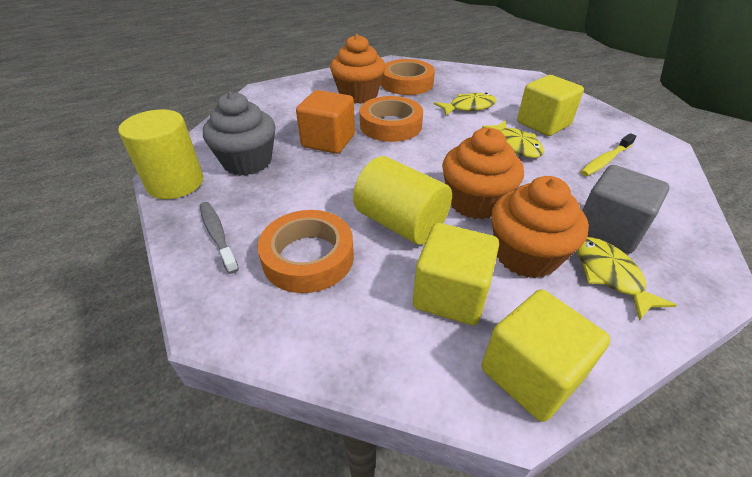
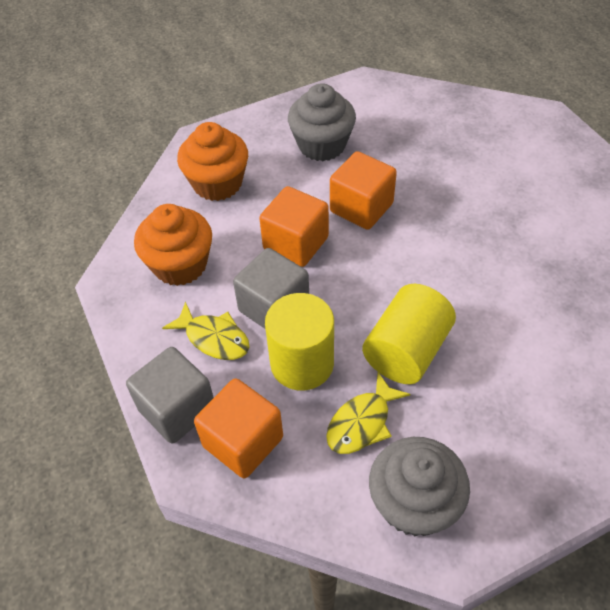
grey cube: [582,165,670,254] = 1 -> [126,347,214,444] [233,248,309,329] = 2
grey cupcake: [203,92,275,176] = 1 -> [288,83,356,161] [369,437,470,536] = 2
grey toothbrush: [200,202,239,274] = 1 -> none = 0
orange cube: [296,90,355,154] = 1 -> [194,378,283,478] [259,186,329,267] [330,151,397,230] = 3
orange cupcake: [330,34,385,104] [442,128,524,219] [491,176,589,278] = 3 -> [134,204,212,286] [177,122,248,201] = 2
orange tape: [257,210,354,293] [360,96,423,142] [381,59,435,95] = 3 -> none = 0
yellow cube: [413,223,499,325] [482,289,610,422] [517,75,584,136] = 3 -> none = 0
yellow fish: [434,93,497,116] [482,120,544,158] [577,237,677,321] = 3 -> [162,301,249,360] [326,372,411,454] = 2
yellow toothbrush: [581,133,636,176] = 1 -> none = 0

